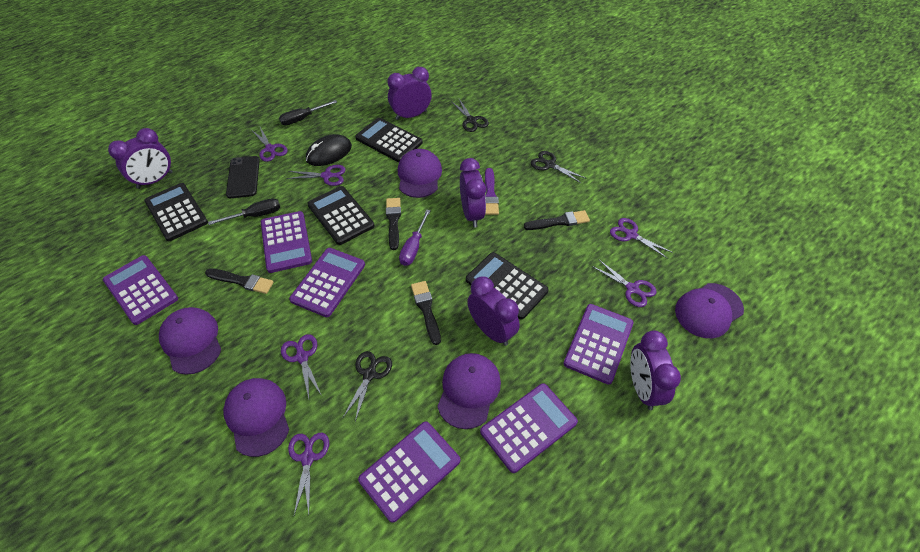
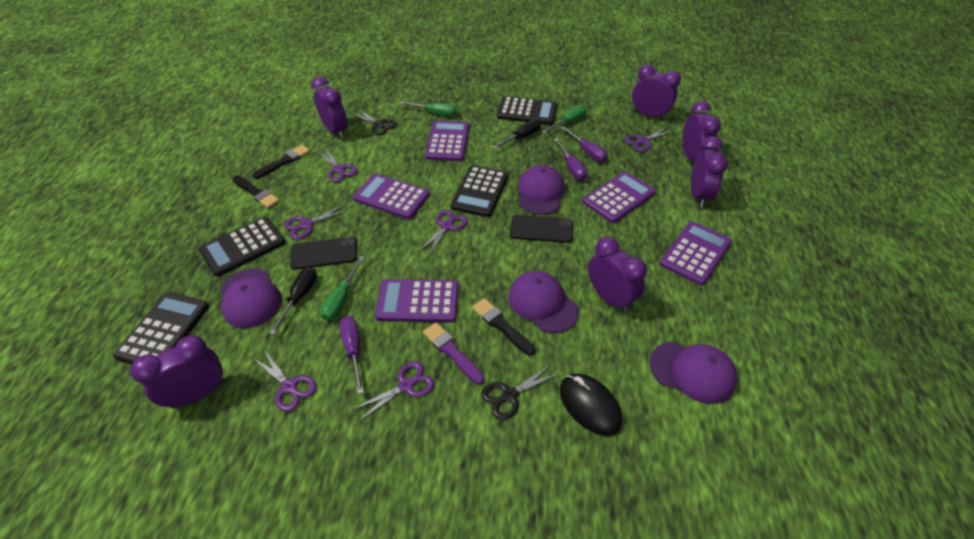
black brush: [205,268,274,294] [386,198,401,250] [411,281,441,345] [524,210,590,230] = 4 -> [232,175,279,208] [252,145,310,179] [472,298,535,355] = 3
black phone: [226,156,260,198] = 1 -> [290,236,357,270] [510,215,573,243] = 2
black scissors: [343,351,392,422] [451,99,489,132] [531,151,585,184] = 3 -> [351,109,397,135] [481,364,560,420] = 2
green screwdriver: none = 0 -> [320,256,365,321] [399,101,457,116] [542,105,587,133] = 3
purple calculator: [103,255,178,325] [261,211,312,273] [289,248,365,317] [358,421,460,523] [480,383,578,473] [563,304,634,385] = 6 -> [353,174,430,219] [375,279,459,323] [425,120,469,161] [582,171,656,223] [660,221,732,286] = 5
purple cap: [159,307,221,375] [223,378,289,457] [398,149,442,198] [437,353,501,429] [675,283,744,338] = 5 -> [220,269,282,328] [508,271,579,333] [518,165,565,215] [649,342,737,404] = 4
purple clock: [108,128,173,189] [388,67,432,120] [460,158,486,228] [467,277,520,346] [630,330,681,410] = 5 -> [130,335,225,408] [311,77,347,138] [588,237,647,312] [632,65,681,120] [683,101,721,161] [691,136,728,207] = 6
purple screwdriver: [399,210,431,266] = 1 -> [339,316,364,394] [553,138,587,180] [561,127,608,162] = 3

